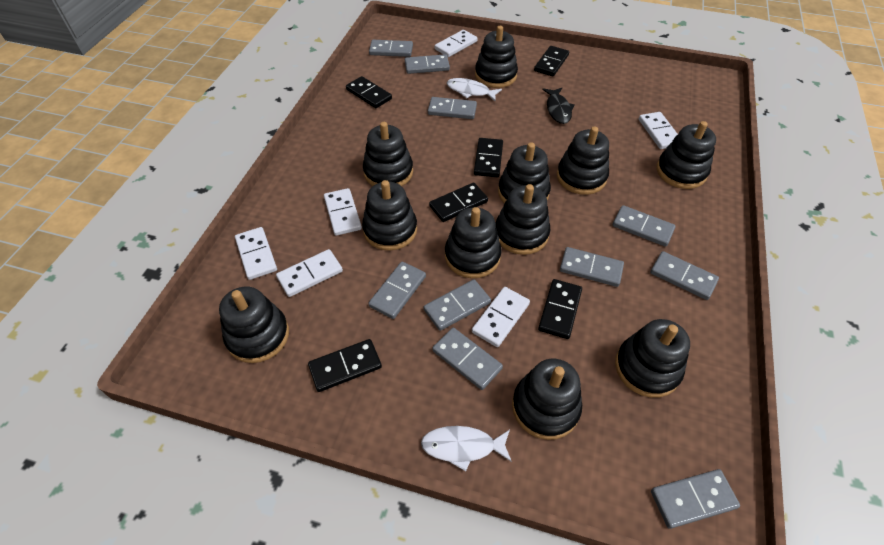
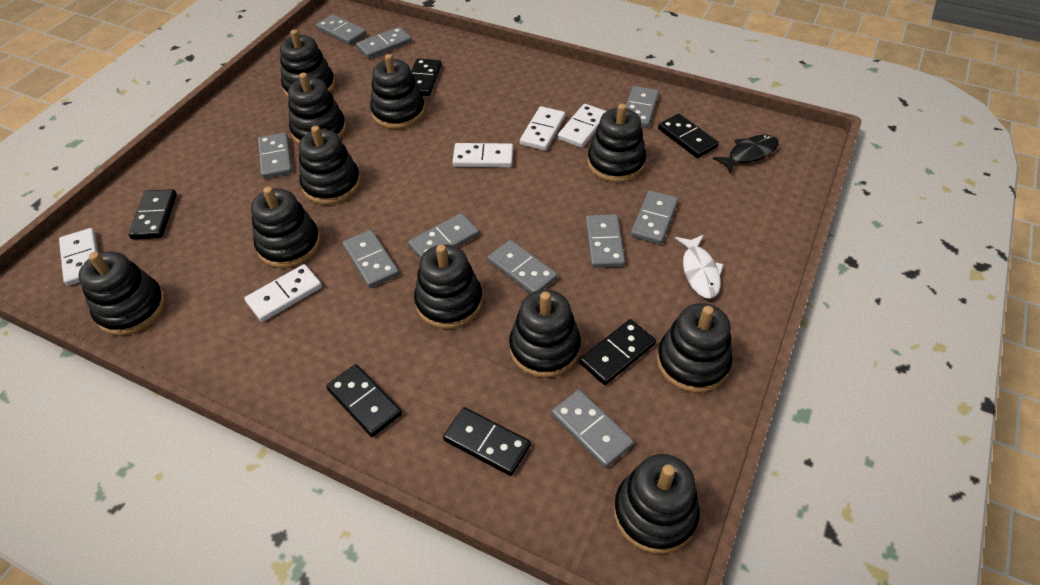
white domino: [235,227,277,280] [276,249,343,297] [324,188,362,236] [435,30,477,57] [472,287,530,347] [639,112,678,149] = 6 -> [59,228,98,286] [244,264,322,322] [452,143,513,167] [520,106,565,151] [558,104,606,148] = 5
white fish: [421,426,512,471] [447,78,502,101] = 2 -> [675,235,724,299] = 1

